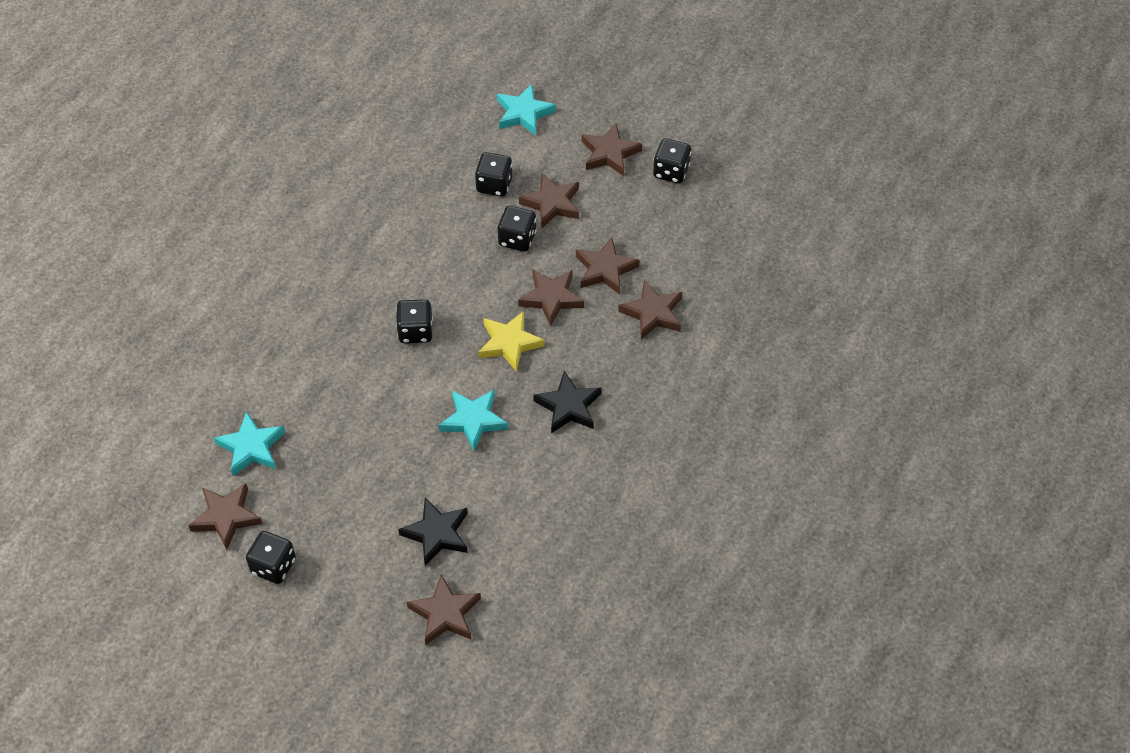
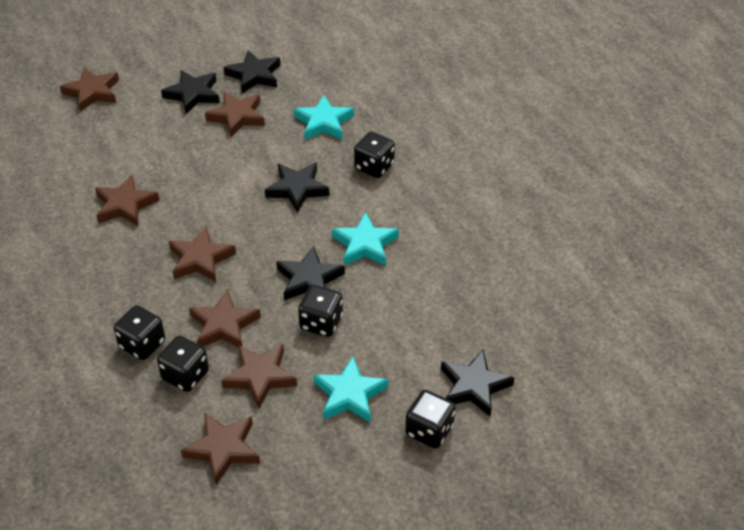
black star: [398,498,468,566] [533,371,601,434] = 2 -> [161,70,220,114] [224,50,280,93] [265,163,330,213] [276,246,345,301] [441,350,514,416] = 5
yellow star: [479,311,545,372] = 1 -> none = 0

